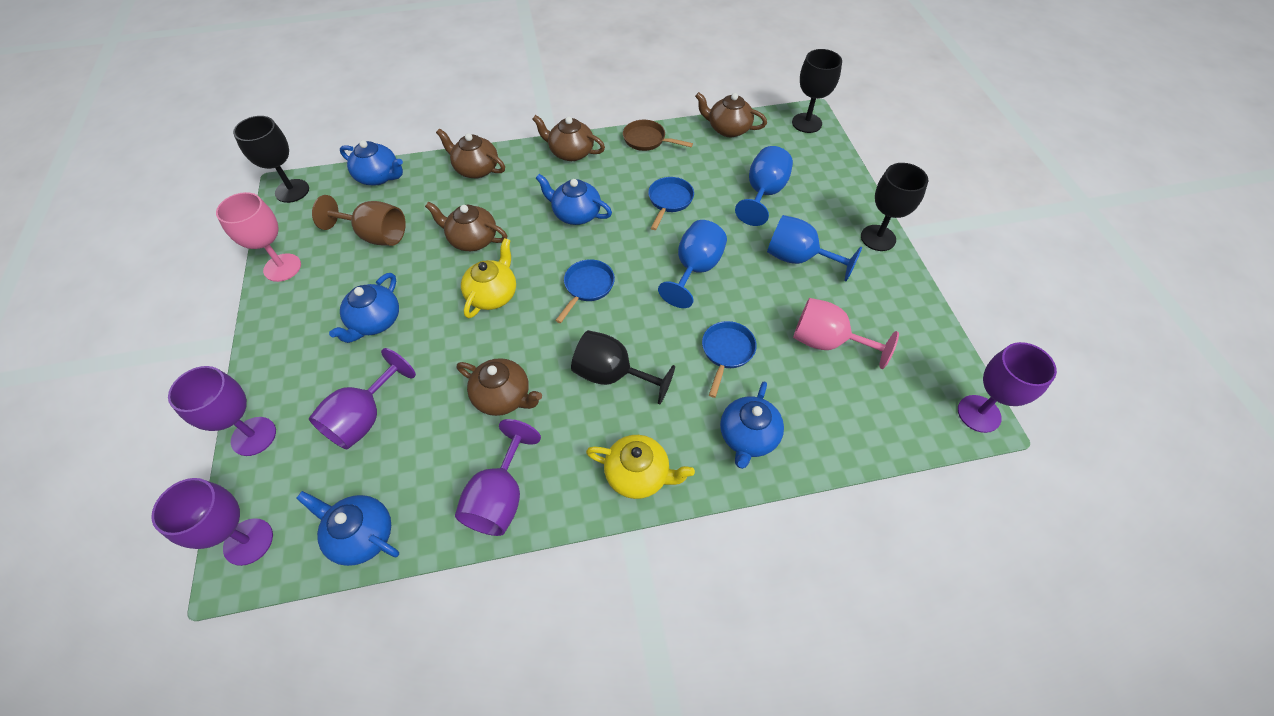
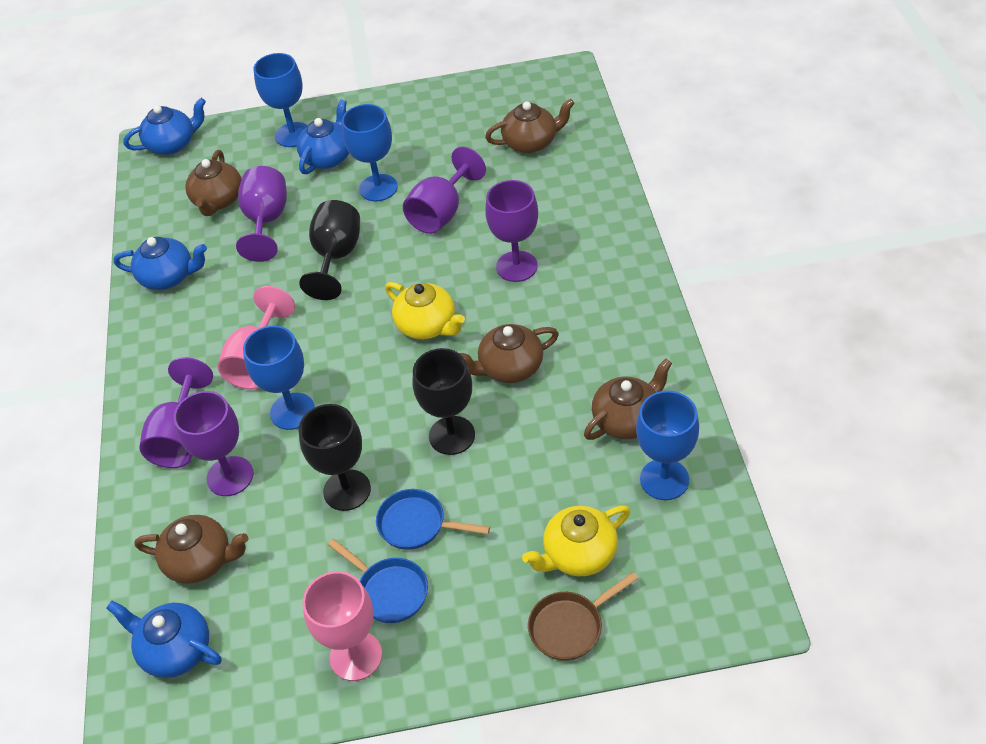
black goblet: [233,116,309,203] [571,330,675,404] [792,49,842,133] [861,163,928,251] = 4 -> [298,404,371,511] [299,200,360,300] [412,348,475,455] = 3
blue goblet: [658,220,727,308] [735,146,793,226] [767,215,862,281] = 3 -> [243,326,315,430] [253,53,308,147] [342,104,398,201] [636,391,699,500] = 4
blue pan: [555,259,615,323] [648,177,694,230] [702,321,757,398] = 3 -> [328,539,428,623] [376,489,490,550] = 2
blue teapot: [296,491,399,566] [329,273,399,343] [340,140,403,185] [536,174,612,225] [720,381,784,469] = 5 -> [106,601,222,678] [114,237,207,290] [123,98,206,155] [297,99,349,174] = 4
brown goblet: [312,195,406,246] = 1 -> none = 0

